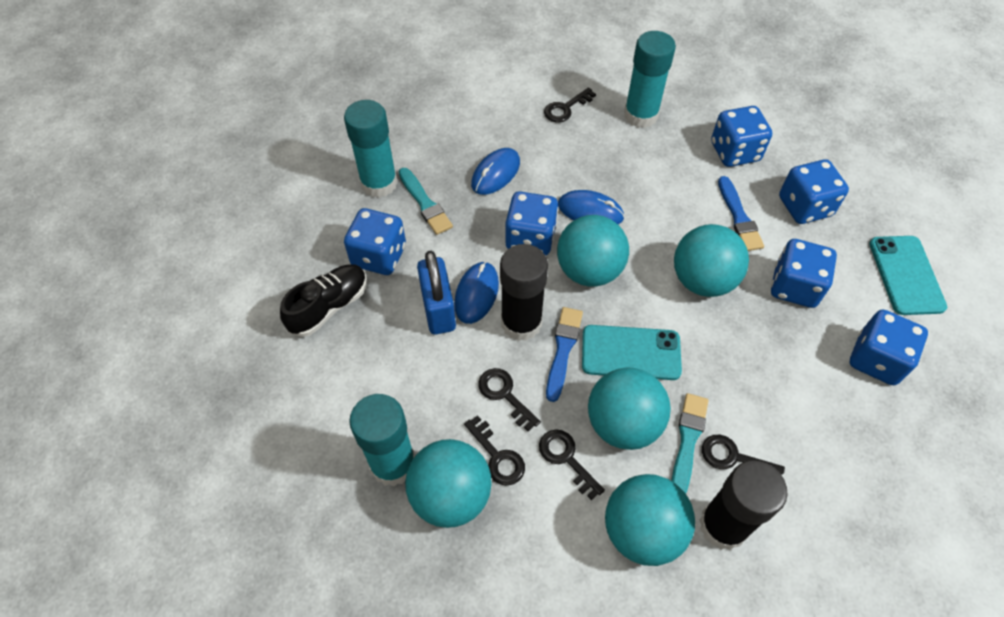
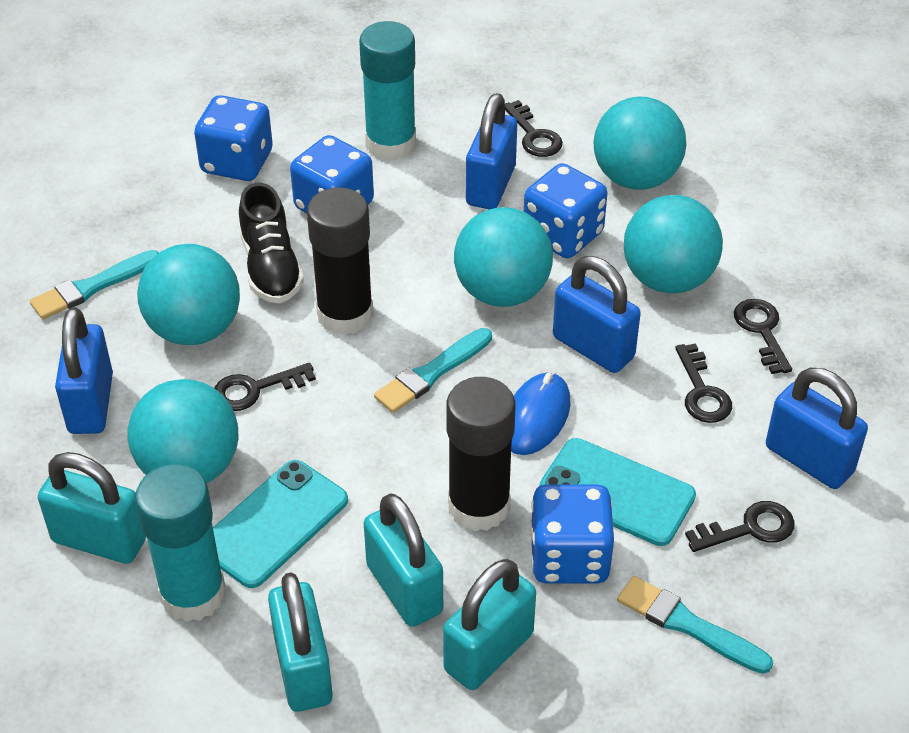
blue brush: [546,307,583,402] [718,176,764,251] = 2 -> none = 0
blue dice: [344,208,406,275] [505,191,559,255] [711,106,772,167] [771,239,837,308] [779,159,849,224] [850,309,928,385] = 6 -> [194,95,273,181] [290,135,374,213] [524,163,607,258] [530,485,614,584] = 4
blue mouse: [454,261,499,324] [471,148,520,195] [558,190,624,224] = 3 -> [511,373,570,455] = 1
blue padlock: [417,251,456,335] = 1 -> [55,307,113,434] [466,93,517,210] [553,256,641,373] [766,368,868,489] = 4
turquoise brush: [399,168,453,235] [671,393,708,494] = 2 -> [30,250,159,319] [374,328,492,413] [617,576,773,674] = 3
turquoise glue stick: [344,100,398,198] [349,394,415,487] [624,31,676,128] = 3 -> [135,464,226,622] [359,21,416,160] = 2
turquoise padlock: none = 0 -> [38,452,146,564] [268,573,333,712] [364,493,443,627] [443,559,536,690] = 4

